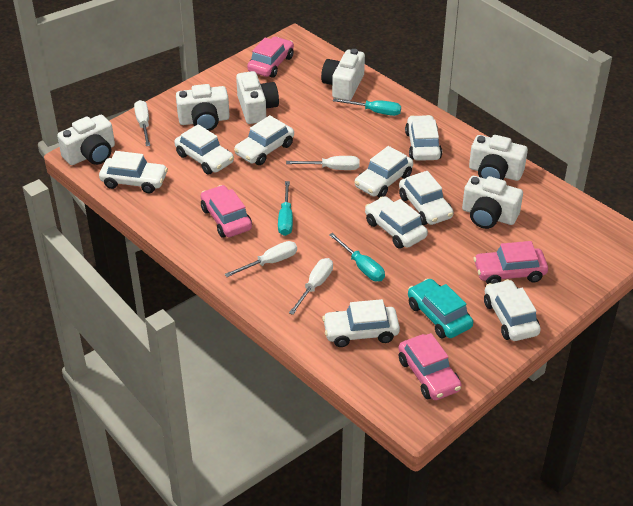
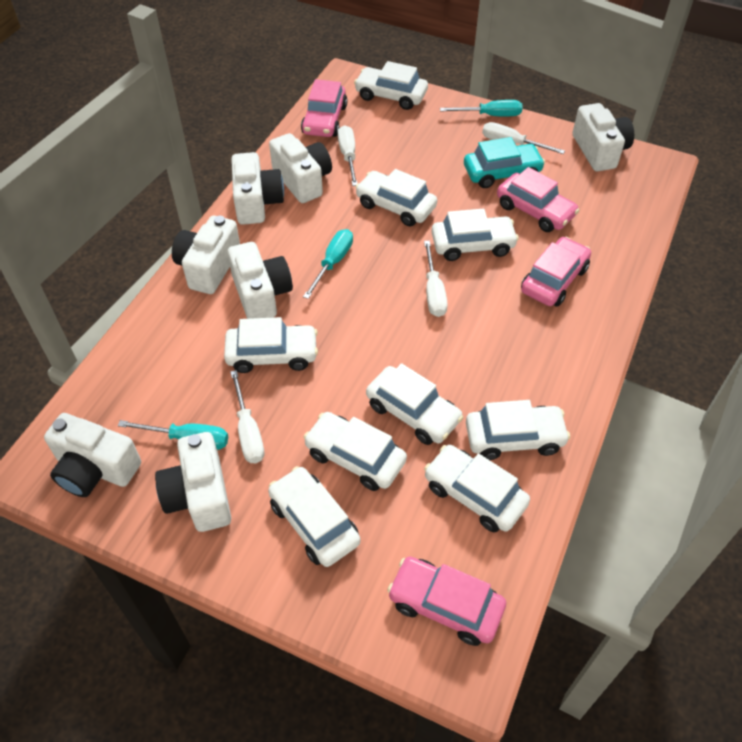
white camera: [57,115,115,165] [176,84,230,131] [236,71,279,124] [321,49,365,101] [462,176,523,229] [469,135,528,181] = 6 -> [44,413,141,497] [155,432,231,532] [172,216,240,294] [227,242,293,319] [231,152,284,225] [269,133,332,203] [572,103,634,171] = 7

